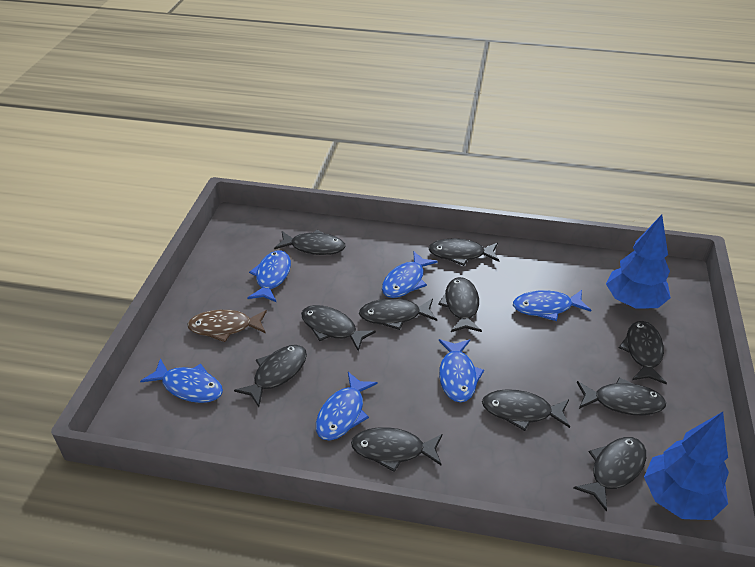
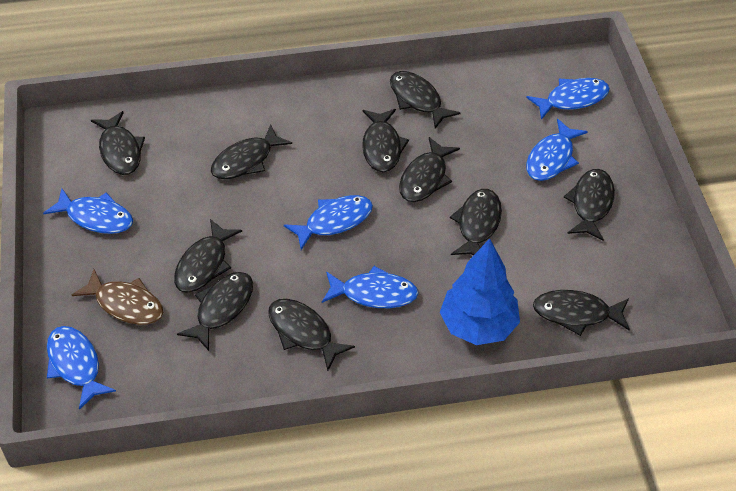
blue tree: [606,215,671,309] [644,412,729,520] = 2 -> [440,238,520,345] = 1

